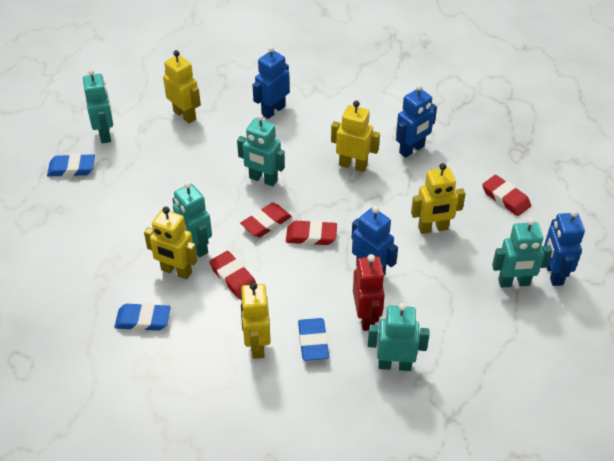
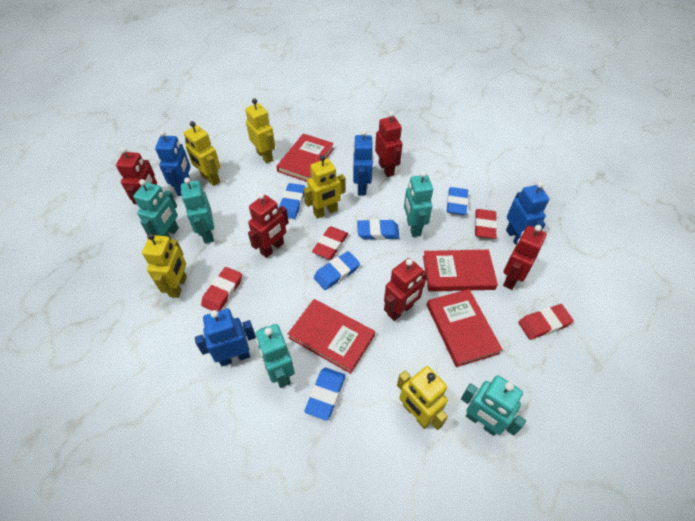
blue eraser: [47,154,95,177] [114,303,171,331] [298,318,329,361] = 3 -> [279,183,305,219] [304,368,346,421] [314,251,360,290] [357,219,400,240] [447,187,468,215] = 5
red book: none = 0 -> [276,134,334,182] [288,299,375,374] [423,250,498,291] [427,289,503,367] = 4
red robot: [353,254,385,331] = 1 -> [116,147,157,204] [248,193,289,258] [375,112,402,177] [384,258,427,321] [503,225,547,290] = 5

